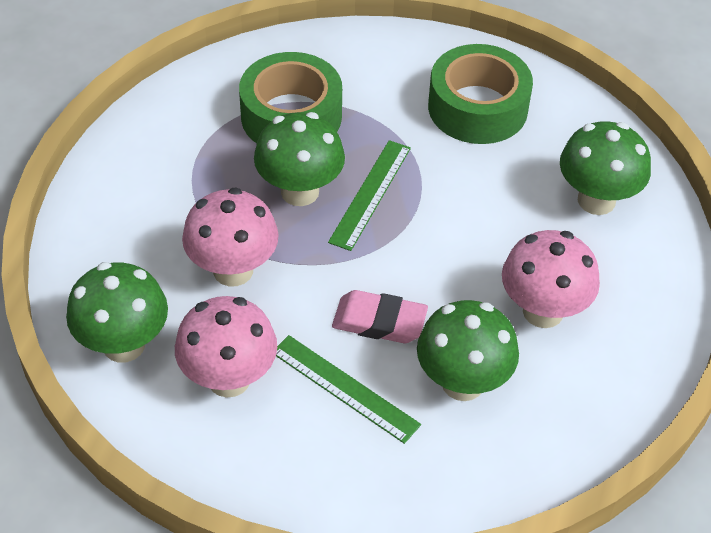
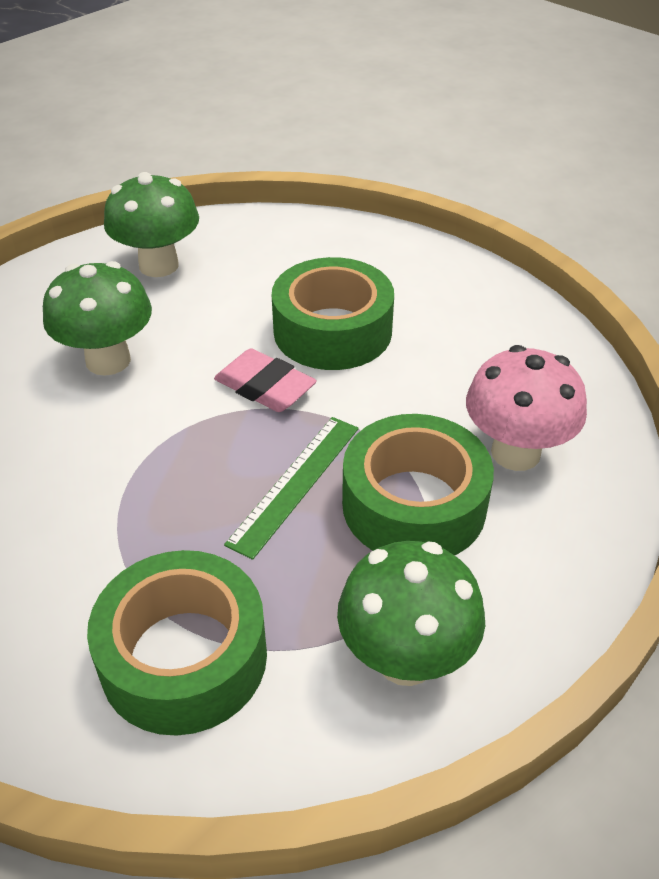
green mushroom: [66,262,168,363] [254,112,345,206] [417,300,519,401] [560,121,651,215] = 4 -> [43,261,152,376] [104,172,199,277] [337,541,485,686] = 3
green ruler: [276,335,421,444] [328,140,411,251] = 2 -> [224,417,359,560] = 1
green tape: [239,52,342,143] [428,44,533,144] = 2 -> [87,550,267,736] [272,257,394,370] [342,414,494,556] = 3
pink mushroom: [175,296,277,398] [182,188,279,286] [502,230,600,328] = 3 -> [466,345,587,471] = 1

